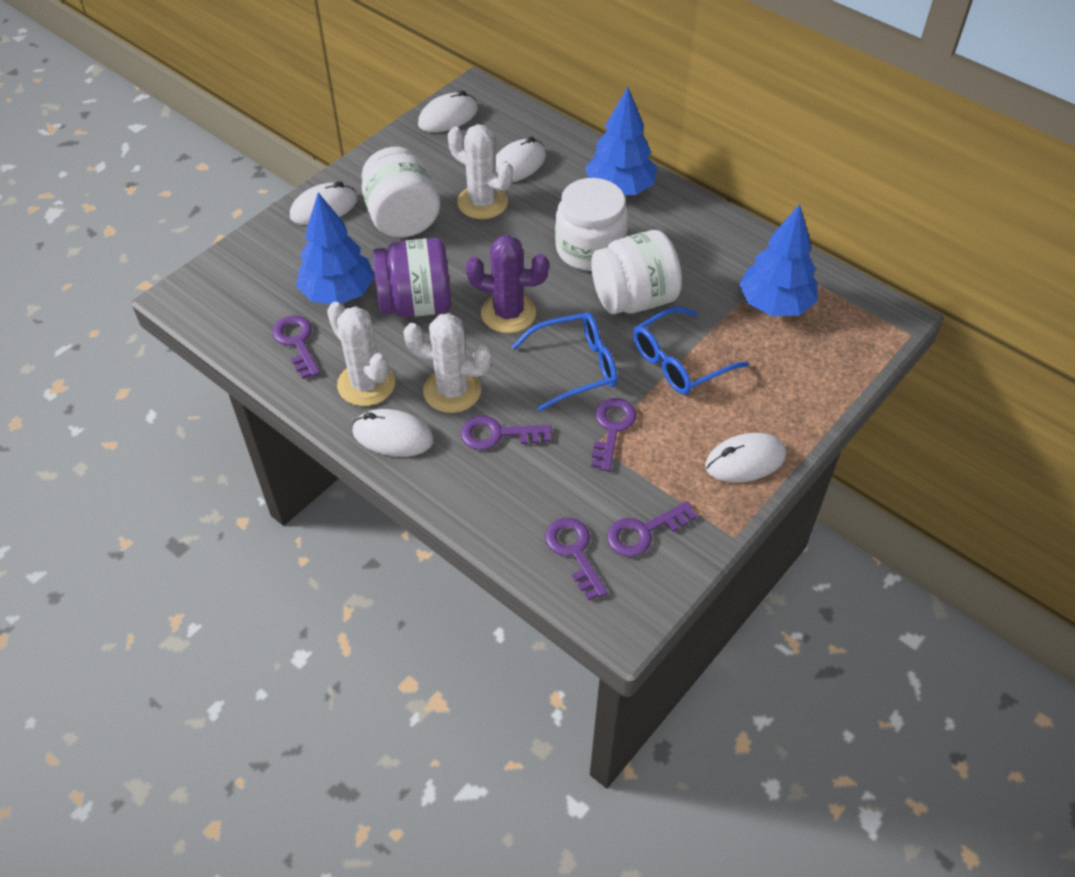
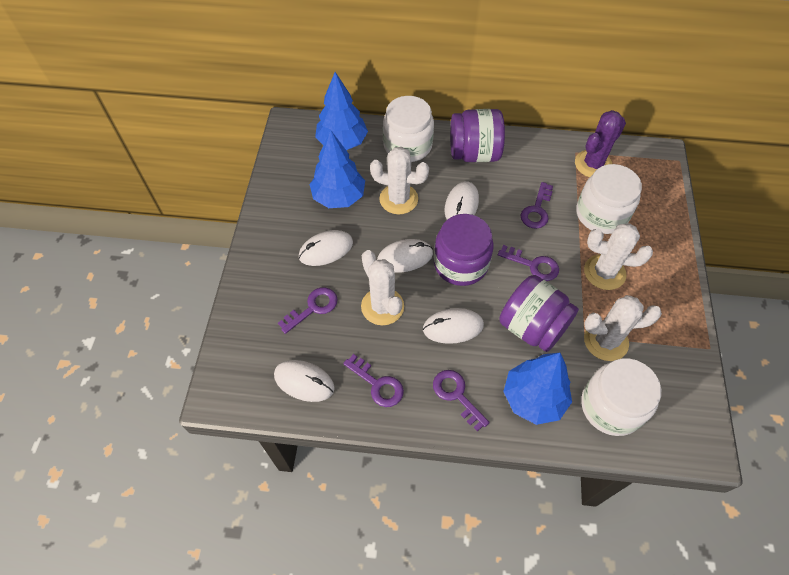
blue glasses: [512,312,617,412] [633,306,749,395] = 2 -> none = 0
purple jar: [373,238,451,317] = 1 -> [434,214,494,286] [450,109,505,162] [499,275,579,352] = 3
white cactus: [327,302,395,406] [404,313,492,413] [448,124,513,219] = 3 -> [361,250,404,325] [370,147,429,214] [584,223,653,290] [584,295,662,361] = 4

